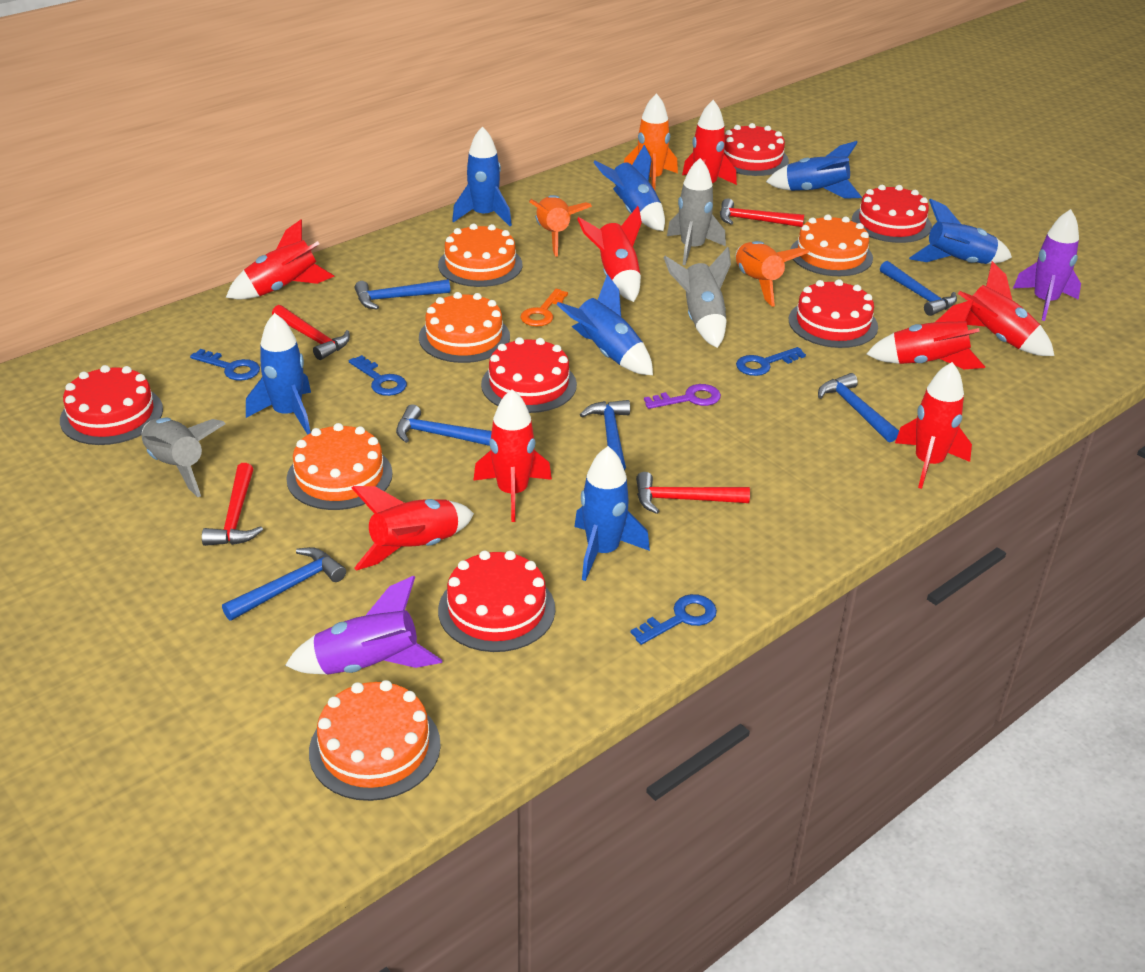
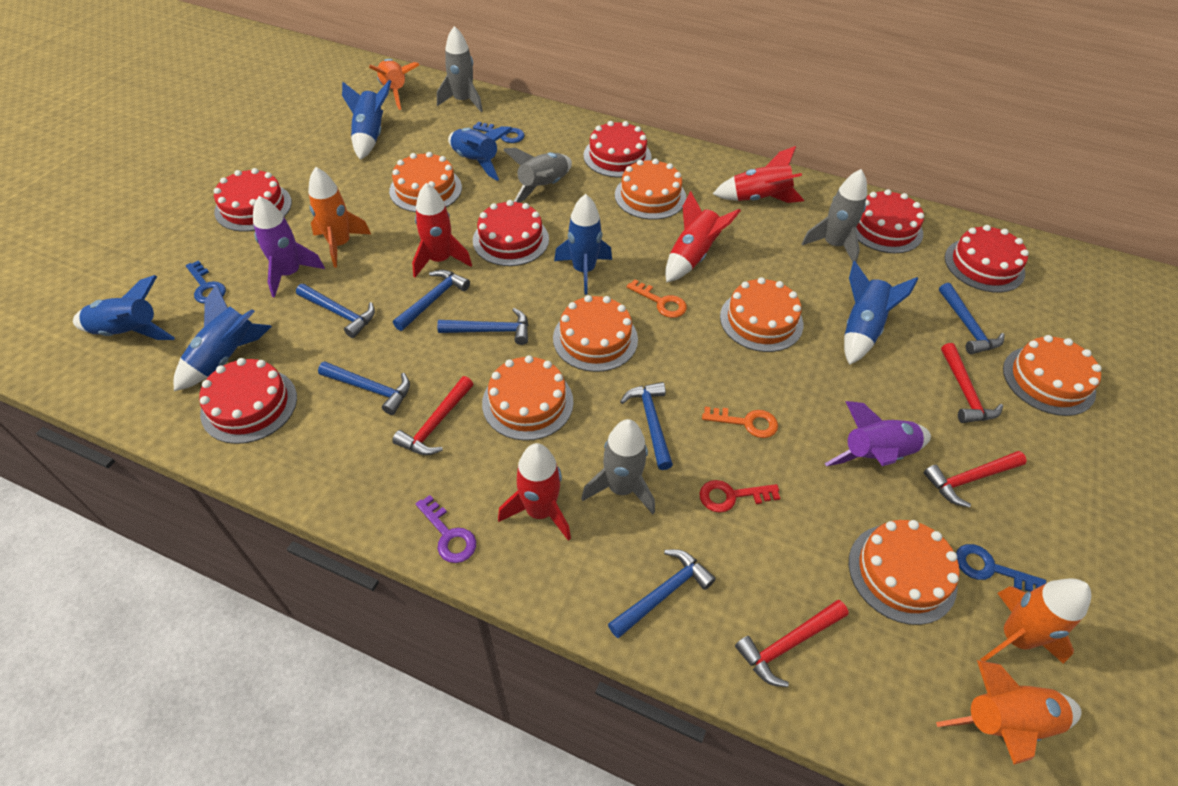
blue hammer: [222,547,346,621] [355,279,450,310] [396,404,492,446] [580,400,630,471] [818,373,899,442] [880,261,957,316] = 6 -> [296,284,375,338] [318,361,410,415] [393,270,470,331] [437,308,528,345] [608,549,716,638] [620,382,673,470] [939,283,1005,354] = 7
blue key: [190,349,260,381] [349,355,407,396] [631,594,717,645] [736,347,806,376] = 4 -> [186,260,226,304] [473,122,525,143] [956,544,1046,592] = 3
blue rocket: [246,313,311,435] [452,126,512,226] [556,274,653,375] [574,446,650,581] [593,145,665,231] [766,141,862,199] [909,199,1012,264] = 7 -> [73,275,175,340] [174,284,272,391] [342,80,391,160] [448,126,513,181] [554,194,612,295] [844,261,918,365] = 6
grey rocket: [142,417,226,497] [663,247,731,348] [667,158,726,265] = 3 -> [437,26,483,112] [503,148,572,203] [581,419,655,514] [802,169,867,263] = 4
orange cake: [286,423,393,510] [309,680,441,801] [419,292,510,363] [438,224,522,287] [790,214,873,276] = 5 -> [389,152,462,212] [482,355,573,441] [553,295,638,372] [615,159,686,220] [720,277,803,352] [849,520,959,625] [1003,335,1102,416] = 7
orange key: [521,289,568,326] = 1 -> [627,279,687,318] [702,407,778,438] = 2
orange rocket: [529,195,592,257] [624,93,678,190] [736,241,809,306] = 3 -> [308,167,371,267] [369,59,419,110] [936,660,1082,765] [980,579,1091,664] = 4
red key: none = 0 -> [699,480,780,513] = 1
red rocket: [226,219,335,299] [352,486,474,571] [473,389,552,522] [577,206,642,302] [682,100,737,185] [866,299,985,369] [895,362,972,489] [958,261,1054,356] = 8 -> [412,183,472,277] [498,443,571,541] [665,191,741,283] [713,146,804,203] = 4

